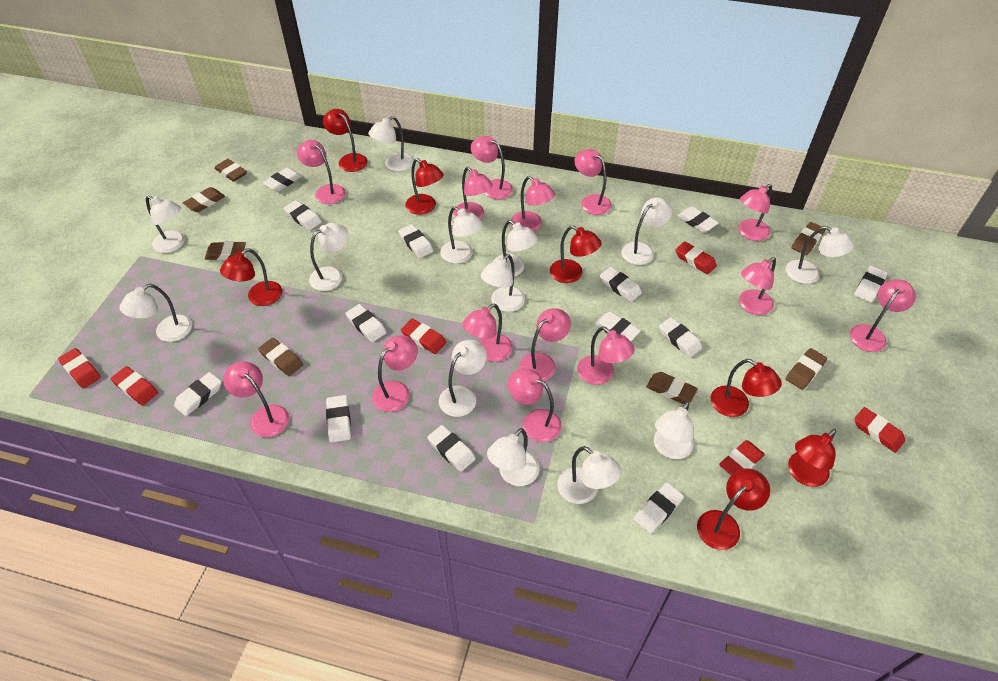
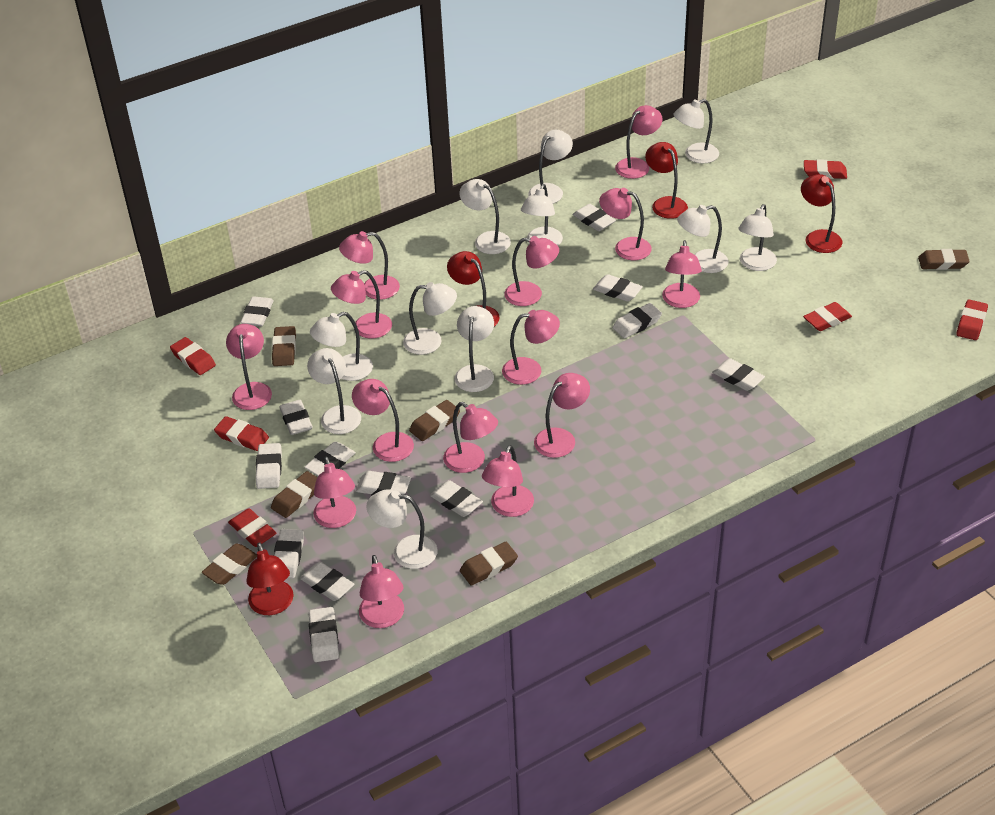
brown eraser: [183,187,225,212] [205,241,246,260] [214,159,247,182] [258,338,303,376] [646,372,698,404] [786,348,827,390] [792,222,826,255] = 7 -> [202,544,257,585] [271,471,317,518] [272,326,296,366] [409,400,460,441] [460,542,518,586] [918,249,970,270] = 6
red lamp: [220,248,282,306] [323,109,367,172] [405,158,444,215] [550,226,601,283] [697,469,770,550] [711,359,782,417] [788,429,836,487] = 7 -> [247,543,294,615] [447,251,500,326] [645,142,688,219] [801,174,842,253] = 4
white lamp: [119,284,192,342] [146,196,185,253] [309,223,349,291] [368,116,414,172] [439,340,487,417] [440,206,483,264] [480,254,525,312] [487,428,539,486] [493,220,538,277] [557,446,621,504] [621,198,672,265] [654,401,694,459] [786,226,854,284] = 13 -> [307,348,361,434] [310,312,373,381] [366,489,438,569] [403,282,457,355] [455,306,494,392] [459,179,511,254] [521,184,563,246] [528,130,573,204] [673,99,719,163] [677,205,728,273] [738,204,777,271] = 11

